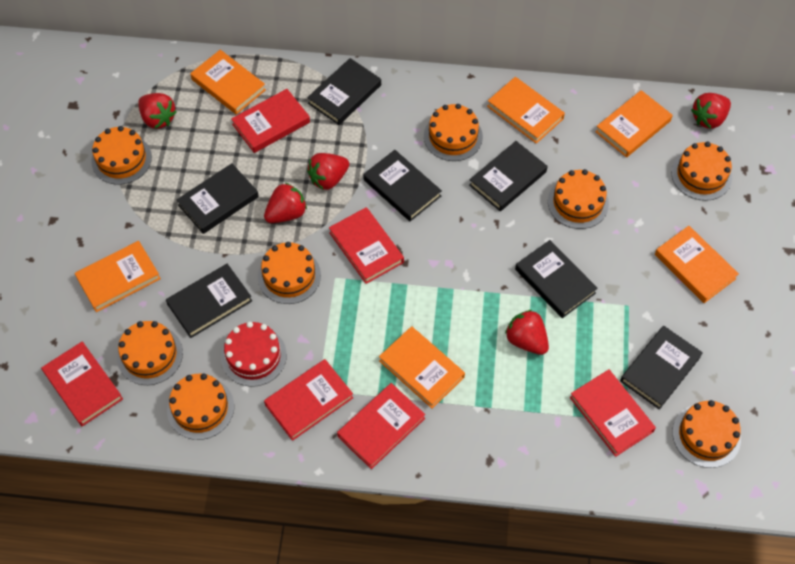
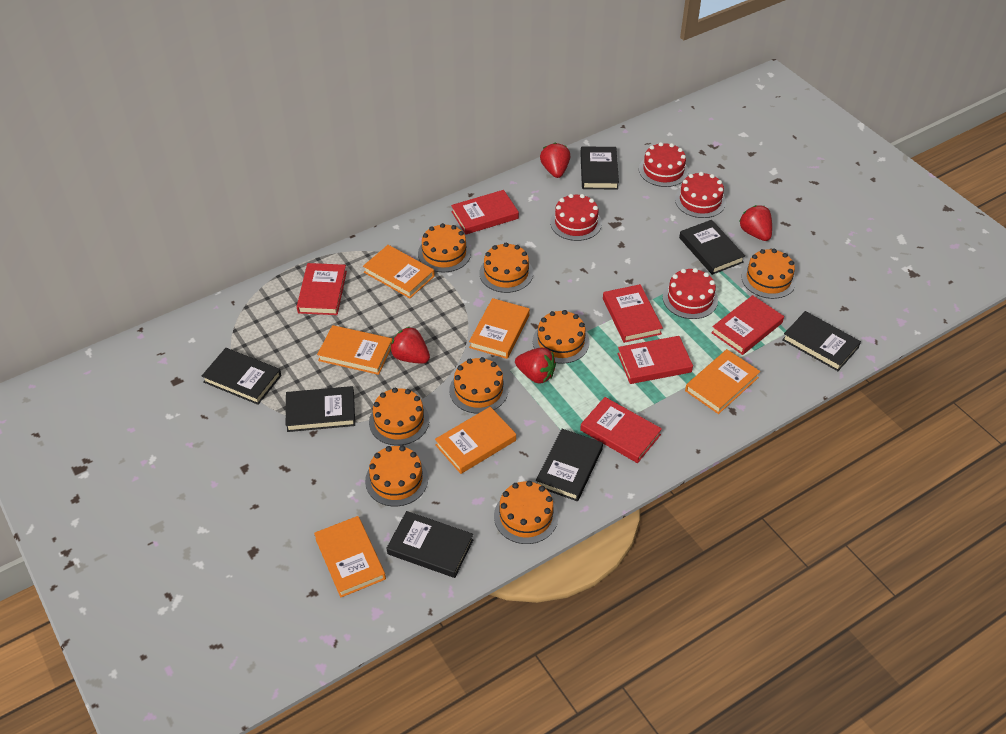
red cake: [221,322,287,387] = 1 -> [550,194,602,241] [639,142,688,187] [663,268,718,319] [675,172,726,218] = 4
red strawberry: [138,93,177,129] [264,183,307,223] [307,153,349,190] [505,310,549,355] [691,93,731,129] = 5 -> [390,327,430,364] [515,348,556,383] [540,143,570,178] [739,205,772,241] = 4

